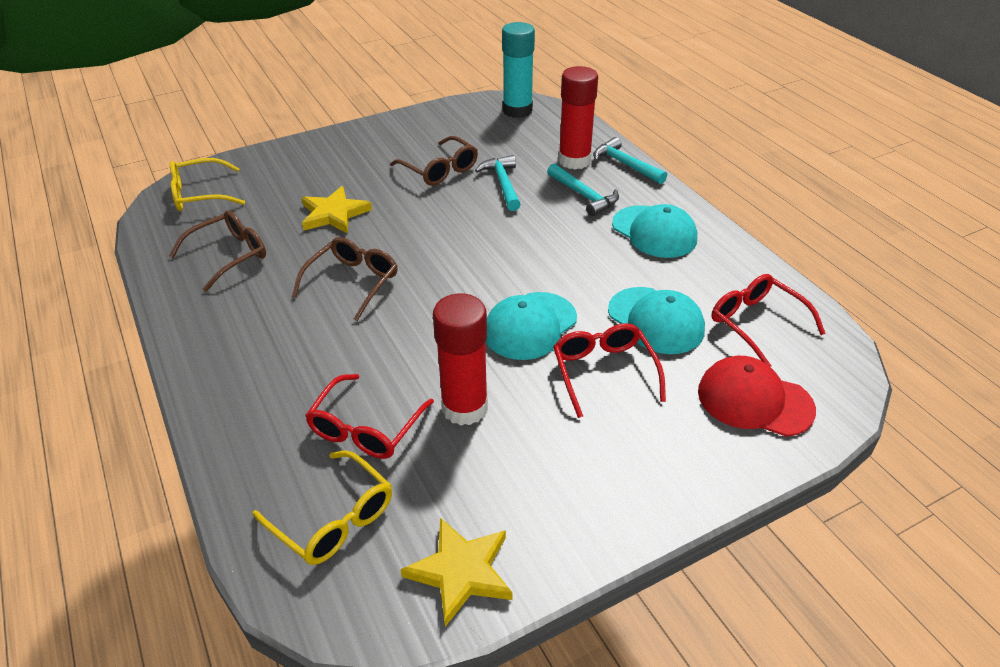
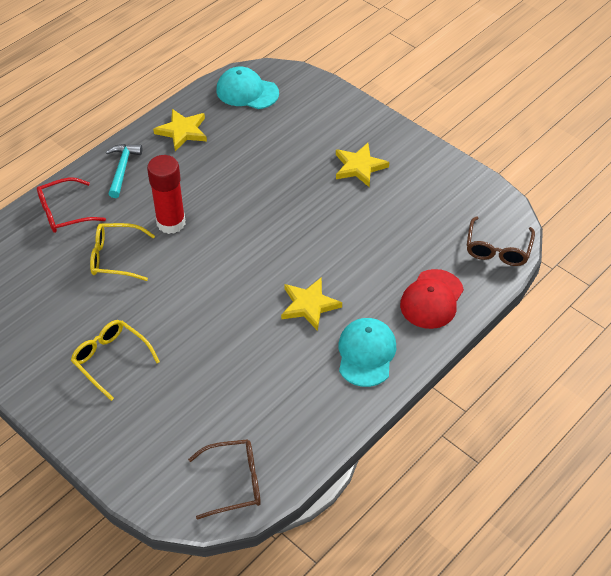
brown glasses: [169,210,266,292] [292,237,398,321] [390,136,478,186] = 3 -> [188,439,261,520] [466,216,535,266] = 2
red glasses: [305,374,434,459] [553,323,666,418] [711,274,826,367] = 3 -> [37,177,106,233] = 1
red glue stick: [433,293,488,426] [558,66,598,170] = 2 -> [147,155,185,234] = 1
turquoise cap: [485,292,577,360] [608,287,705,354] [612,204,697,258] = 3 -> [216,67,279,109] [339,318,396,387] = 2
turquoise glue stick: [502,22,535,118] = 1 -> none = 0
turquoise hammer: [475,155,521,211] [547,164,619,216] [593,137,667,184] = 3 -> [106,144,142,198] = 1
yellow star: [302,186,372,234] [400,518,513,627] = 2 -> [153,109,207,151] [281,277,342,331] [336,143,389,187] = 3

